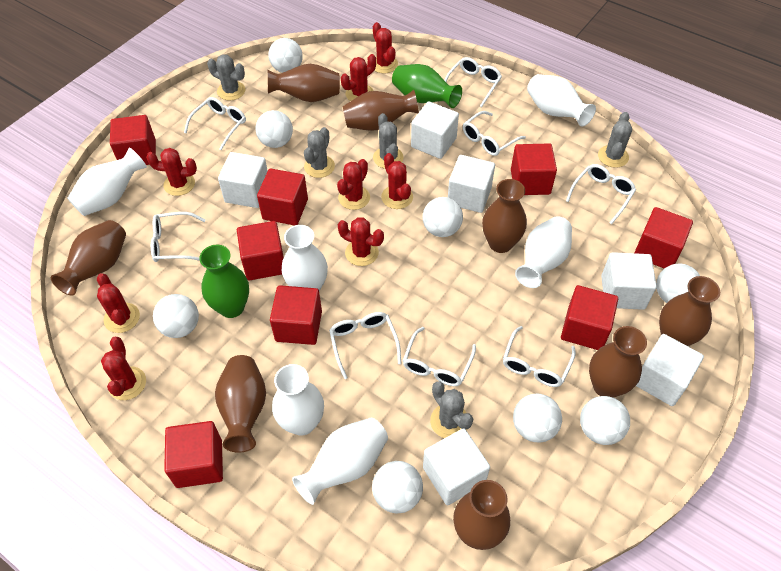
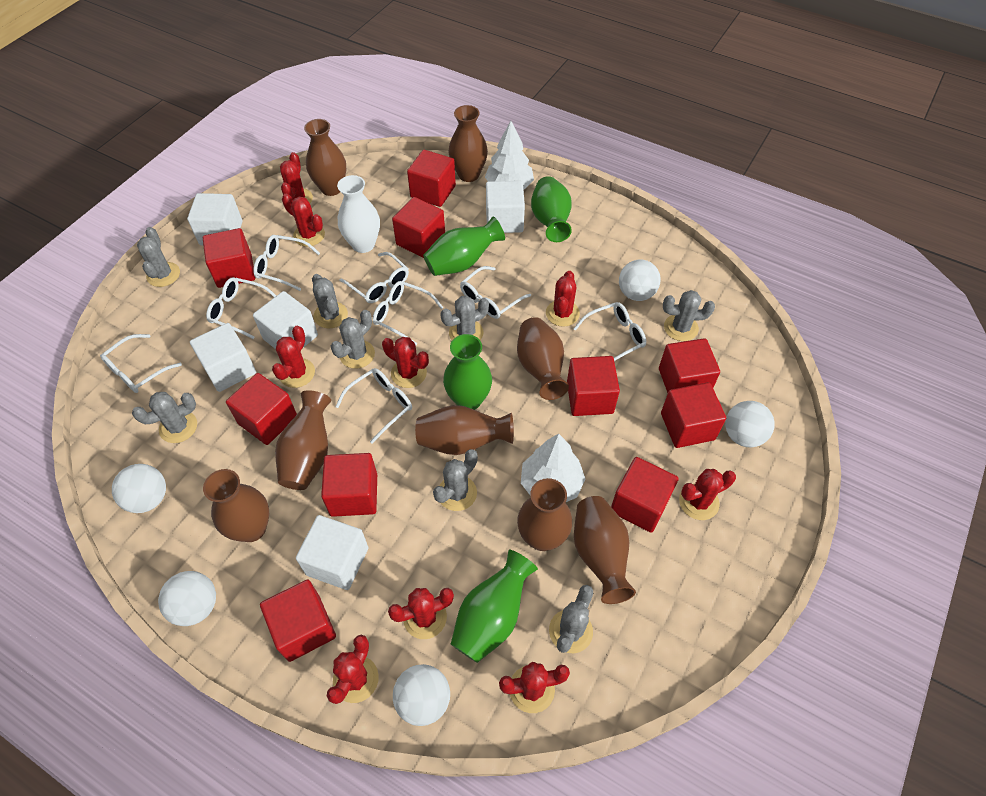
green vase: [199,245,249,318] [392,64,462,108] = 2 -> [423,217,505,276] [443,334,492,410] [451,550,538,663] [531,176,572,242] = 4
grey cactus: [207,54,245,101] [304,127,335,178] [373,113,404,169] [430,381,473,438] [598,112,632,168] = 5 -> [132,392,197,443] [137,227,180,287] [312,274,348,328] [331,310,375,369] [433,449,478,511] [440,296,489,340] [549,585,593,653] [663,290,715,341] = 8
red cactus: [97,273,140,333] [101,337,146,400] [146,148,197,196] [337,159,370,210] [337,217,384,266] [341,54,376,101] [373,22,398,73] [381,153,413,209] = 8 -> [272,326,315,388] [280,152,313,203] [282,194,325,247] [327,635,379,704] [382,337,429,388] [388,588,454,639] [499,662,570,713] [546,271,580,327] [679,469,736,520] = 9
red cube: [110,115,156,165] [164,421,223,488] [237,221,284,281] [257,169,308,226] [270,285,322,345] [511,143,557,195] [561,285,618,350] [634,207,693,269] = 8 -> [203,228,255,288] [226,373,297,445] [260,580,336,662] [321,453,377,517] [392,197,445,258] [407,150,456,207] [567,356,620,416] [611,457,679,533] [659,338,720,393] [661,382,726,448] = 10
white ball: [153,294,199,338] [256,110,293,148] [268,38,303,73] [372,461,423,513] [423,197,463,237] [513,394,562,442] [580,396,630,445] [656,264,700,303] = 8 -> [112,464,166,513] [158,571,216,626] [393,664,450,726] [619,260,661,301] [725,401,775,447] = 5
white cube: [218,152,268,208] [411,101,459,159] [423,428,490,505] [448,155,495,213] [601,252,657,310] [636,334,704,406] = 6 -> [187,193,242,245] [190,323,256,392] [253,291,318,349] [296,515,369,590] [486,181,525,233] = 5
white tree: none = 0 -> [485,121,534,190] [521,434,585,502] = 2
white vase: [67,147,147,216] [272,364,324,436] [282,225,328,291] [292,418,388,505] [515,216,572,288] [527,74,596,127] = 6 -> [337,175,380,253] = 1

